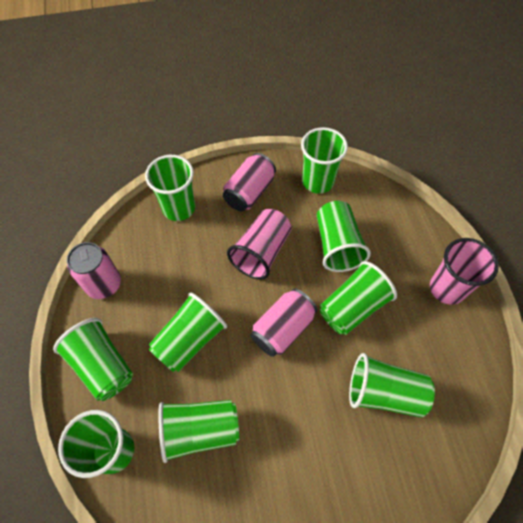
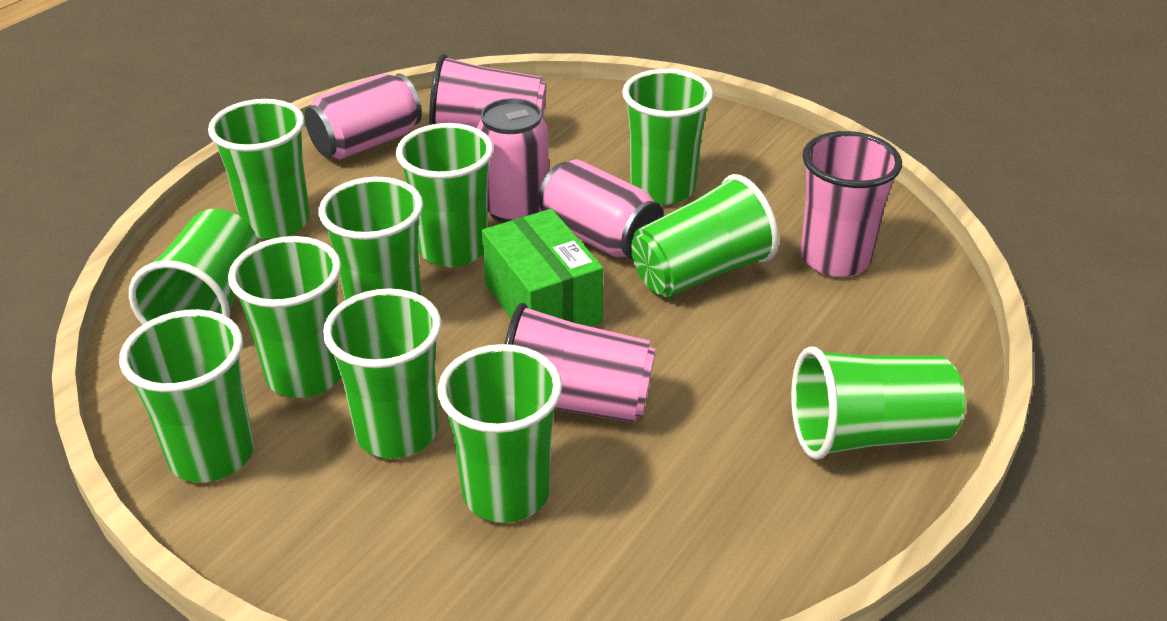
green box: none = 0 -> [482,209,603,327] = 1
green cup: [53,318,133,401] [58,410,134,478] [145,155,195,221] [149,293,227,372] [158,400,239,463] [301,127,348,194] [317,201,371,272] [320,261,397,335] [349,353,435,418] = 9 -> [119,309,254,482] [129,209,258,325] [208,99,310,240] [228,236,341,398] [318,177,423,300] [323,288,441,458] [396,123,494,267] [438,344,562,523] [622,69,713,205] [631,174,779,297] [791,346,965,460] = 11
pink cup: [227,209,292,280] [430,238,499,305] = 2 -> [429,54,547,128] [505,303,656,423] [800,131,902,277] = 3

